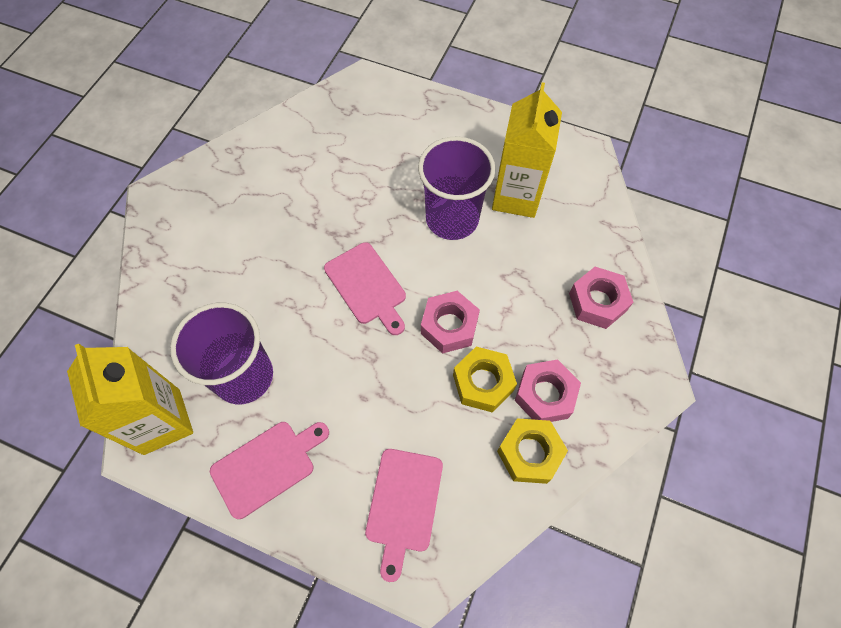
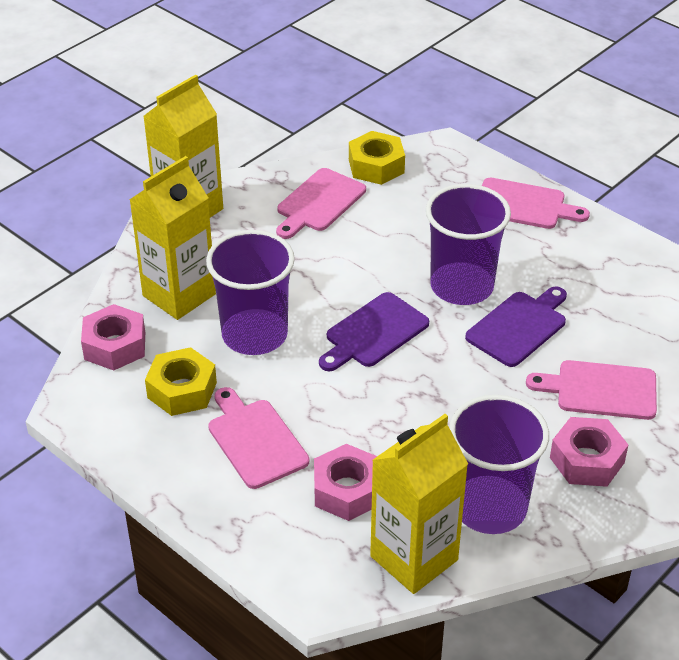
pink cutting board: [210,422,329,519] [324,242,406,335] [365,449,443,582] = 3 -> [208,387,309,489] [276,168,366,239] [482,178,590,229] [526,360,657,420] = 4
purple cup: [170,303,273,404] [418,137,495,240] = 2 -> [206,230,295,355] [426,184,511,305] [449,395,549,534] = 3
purple cutting board: none = 0 -> [319,292,429,371] [465,286,567,367] = 2
yellow carton: [67,344,193,455] [492,82,562,218] = 2 -> [129,156,216,320] [143,75,223,217] [370,414,468,594] = 3

